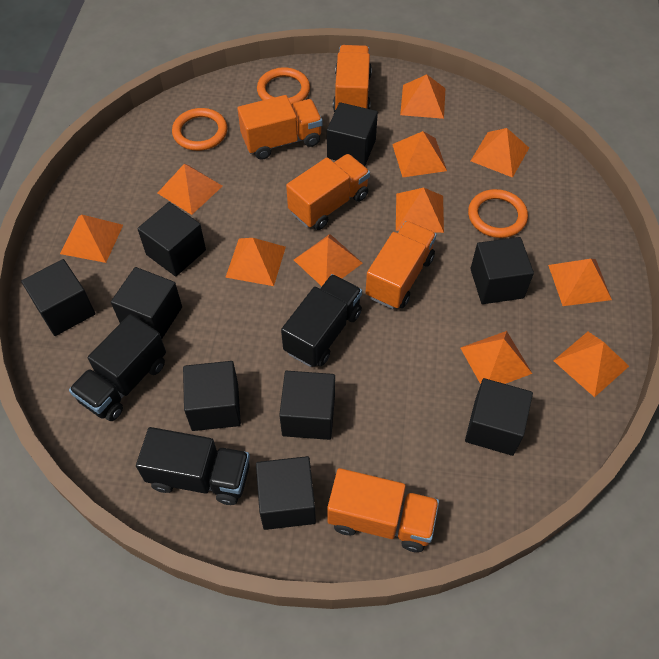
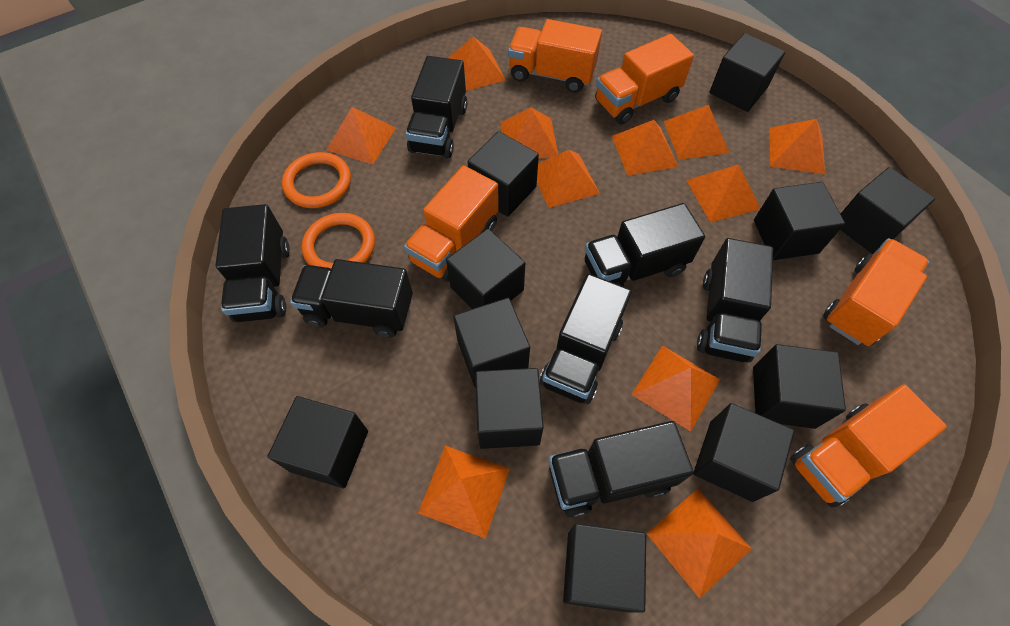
black cube: [21,259,95,336] [111,267,182,339] [137,202,206,277] [183,361,241,431] [256,456,316,530] [279,371,335,440] [327,102,378,166] [465,378,533,456] [470,237,534,304] = 9 -> [267,396,368,489] [446,229,525,309] [453,298,530,388] [468,131,539,217] [475,368,544,449] [563,524,646,613] [693,403,794,502] [709,33,785,112] [753,344,846,429] [754,182,845,260] [840,167,935,254] = 11
black truck: [69,314,166,421] [136,427,250,505] [281,274,362,367] = 3 -> [216,204,290,322] [290,259,413,338] [405,56,467,158] [540,274,632,404] [549,421,694,518] [584,203,705,287] [697,238,773,363] = 7
orange ring: [172,108,227,151] [257,67,310,104] [468,189,528,238] = 3 -> [282,152,351,208] [302,213,375,269] = 2

